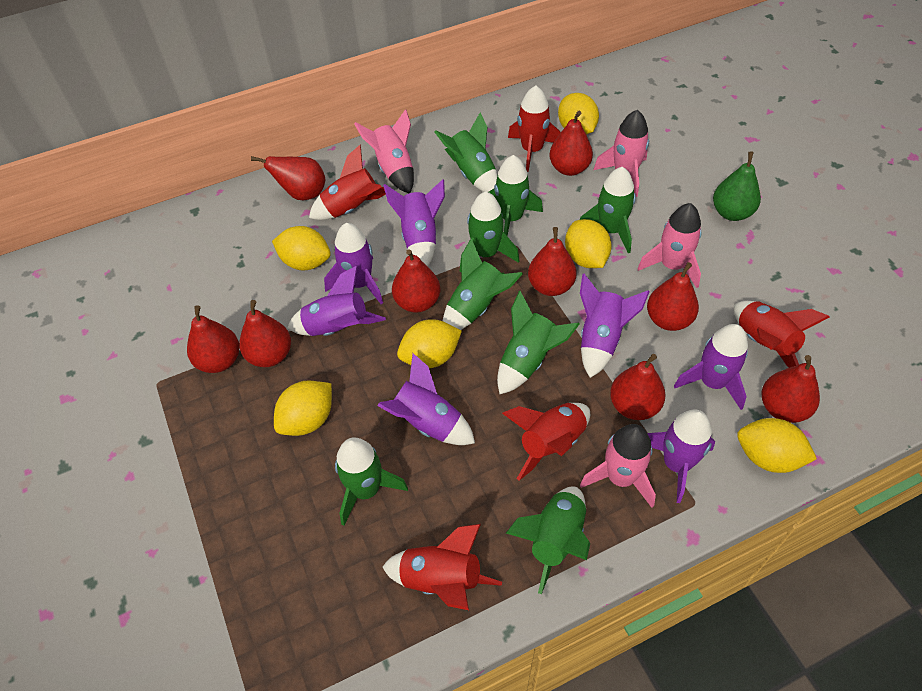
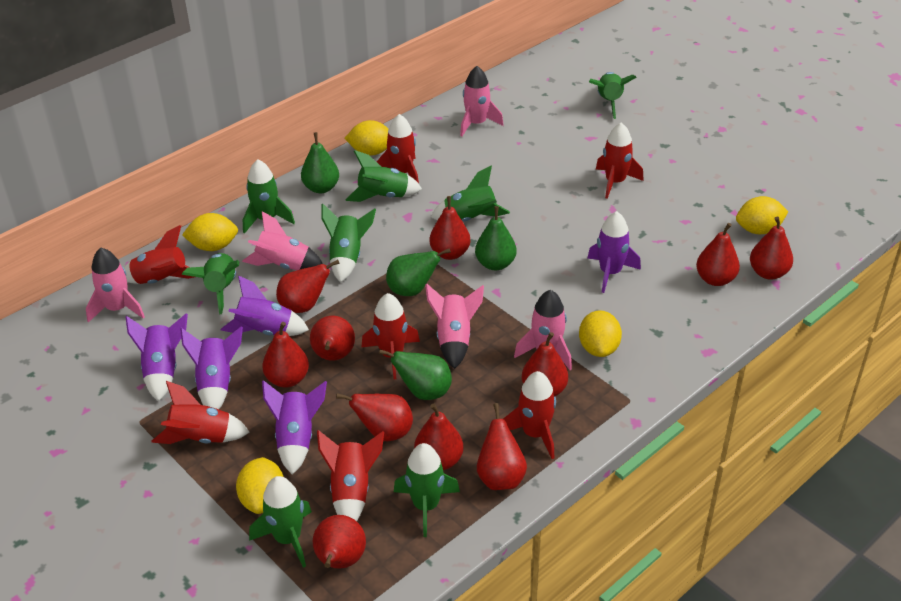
green pear: [713,151,761,221] = 1 -> [301,132,339,193] [379,349,452,400] [386,248,451,296] [475,206,516,270] = 4
pink rocket: [354,109,414,193] [580,424,656,508] [594,110,649,197] [637,203,701,288] = 4 -> [86,248,145,323] [242,211,323,270] [425,283,484,369] [460,66,504,137] [514,290,572,370] = 5
purple rocket: [288,266,386,336] [324,223,383,304] [377,353,475,445] [383,179,445,266] [580,274,650,378] [647,409,715,503] [674,324,748,410] = 7 -> [126,313,188,402] [180,326,243,409] [221,275,309,336] [262,380,327,475] [587,211,641,293] = 5
red pear: [187,305,239,373] [239,300,291,367] [251,156,325,200] [392,249,440,313] [528,227,577,296] [549,111,593,176] [610,354,666,420] [647,262,699,331] [762,355,820,423] = 9 -> [262,322,309,388] [276,260,340,313] [310,316,355,361] [313,515,366,569] [336,393,413,441] [414,403,464,470] [429,196,470,260] [477,403,527,490] [522,332,568,396] [696,223,740,286] [750,217,793,280] = 11
red rocket: [309,145,386,220] [382,524,502,610] [502,403,590,481] [508,86,561,172] [734,301,830,368] = 5 -> [124,225,194,284] [151,381,250,444] [317,430,384,521] [361,293,420,379] [377,114,419,183] [503,371,556,459] [596,123,644,199] = 7
yellow lemon: [272,226,331,270] [274,380,332,436] [397,319,462,369] [558,93,599,135] [565,219,612,268] [737,418,817,473] = 6 -> [182,213,238,251] [236,457,283,514] [344,120,389,156] [579,310,622,357] [736,196,789,234] = 5

